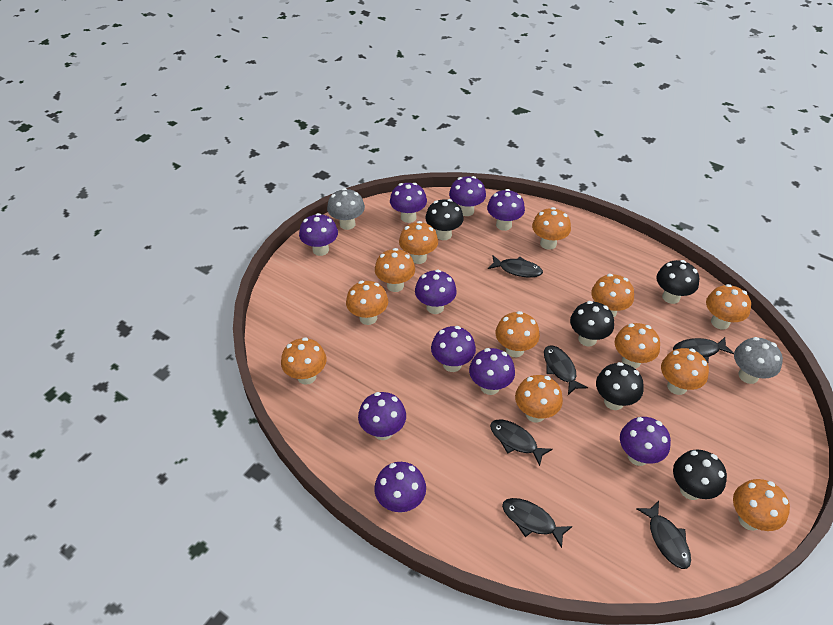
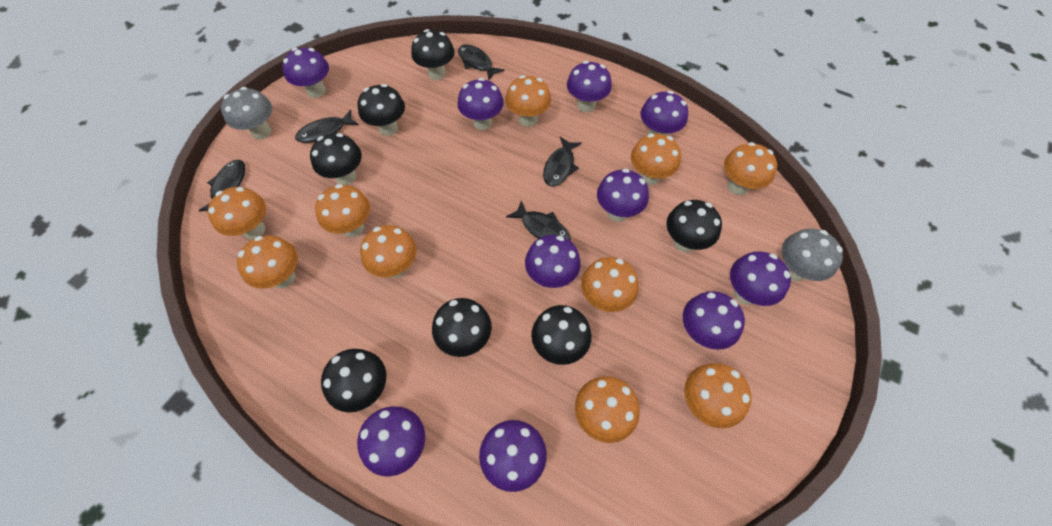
black fish: [488,255,543,278] [490,419,553,466] [502,498,573,548] [544,345,588,395] [636,501,691,569] [673,337,734,363] = 6 -> [199,160,245,212] [295,110,359,143] [458,45,504,80] [506,201,571,240] [543,137,582,186] = 5
black mushroom: [425,199,463,240] [570,301,614,347] [596,362,644,410] [656,260,699,304] [673,450,727,500] = 5 -> [310,133,362,185] [321,349,386,413] [357,84,405,136] [411,29,455,80] [432,298,492,357] [531,305,592,365] [666,200,722,252] = 7
orange mushroom: [281,337,327,385] [346,281,388,325] [375,248,415,292] [399,221,438,264] [496,311,540,357] [515,375,563,423] [532,207,571,250] [591,274,634,317] [615,323,660,369] [661,348,709,395] [706,284,751,330] [733,479,790,531] = 12 -> [208,187,266,239] [237,235,298,289] [315,184,370,237] [360,225,417,278] [505,75,551,127] [575,376,640,443] [581,257,638,312] [631,134,681,185] [684,363,752,428] [724,142,777,195] = 10

